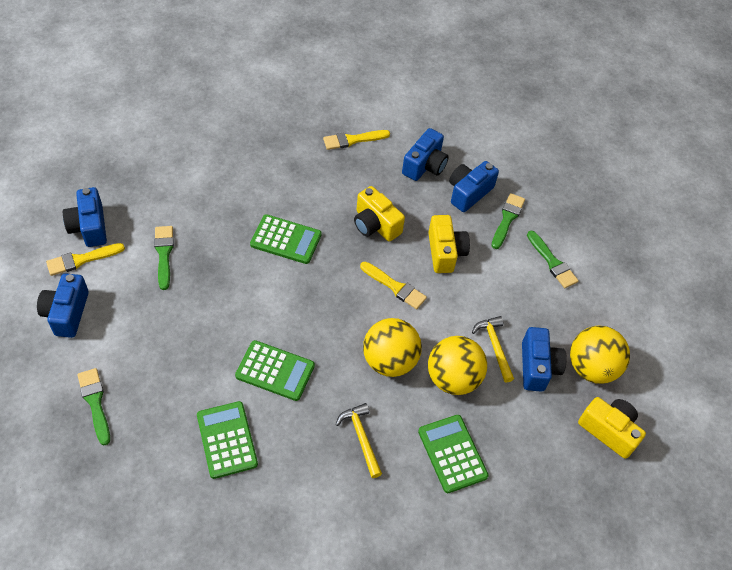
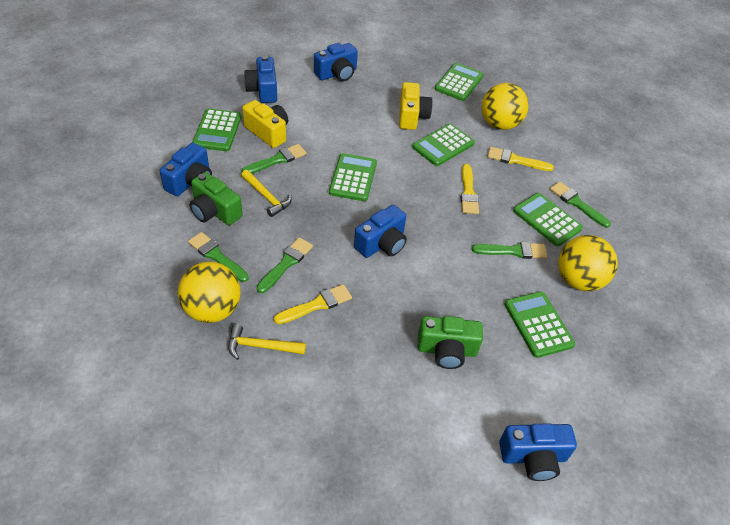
green brush: [77,368,110,445] [154,226,174,290] [492,193,525,249] [527,231,579,288] = 4 -> [188,232,249,282] [242,144,306,174] [257,237,313,293] [472,242,547,259] [550,182,611,228] = 5
green calculator: [197,401,258,479] [235,340,315,401] [250,214,322,264] [418,415,489,493] = 4 -> [192,109,242,151] [329,153,377,201] [412,124,475,166] [435,63,484,101] [505,292,575,358] [513,193,583,246] = 6
green camera: none = 0 -> [190,172,243,225] [418,316,483,369] = 2
yellow camera: [354,186,405,242] [428,215,470,273] [578,397,646,459] = 3 -> [242,100,288,148] [399,82,433,130] = 2

